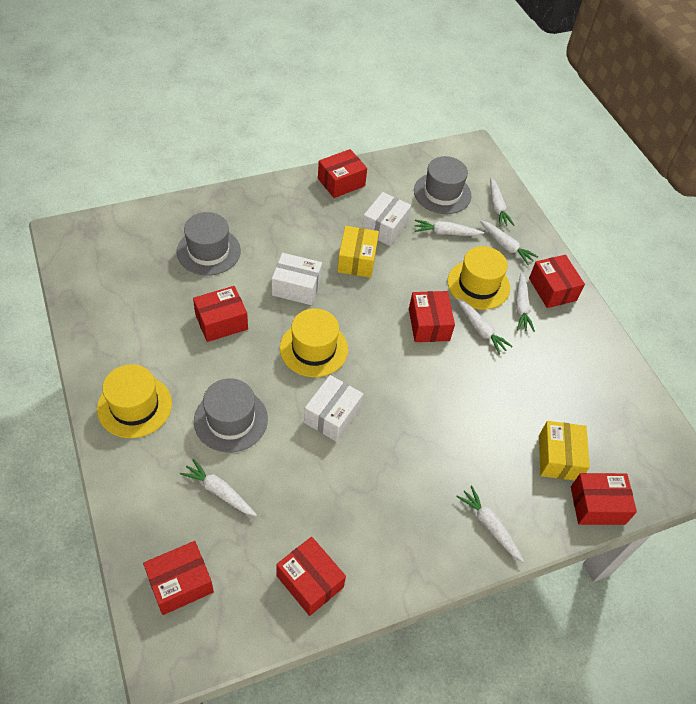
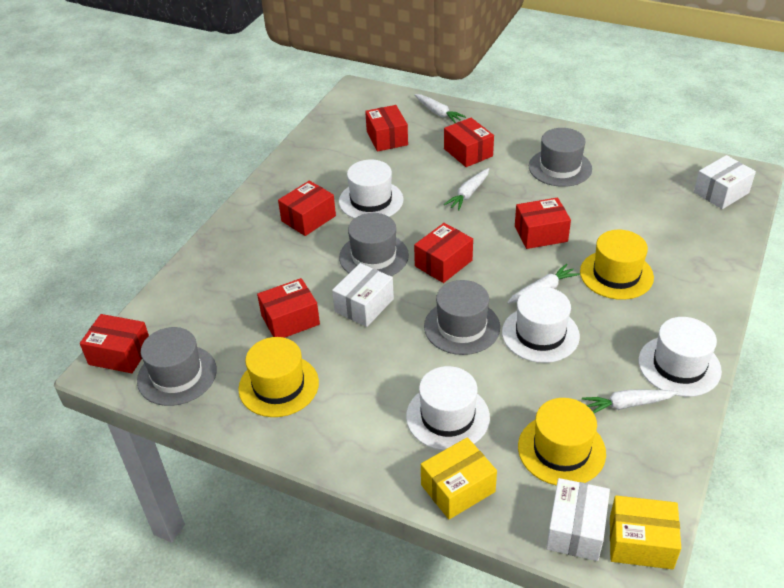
grey hat: [177,212,241,276] [194,378,268,453] [414,156,472,214] = 3 -> [137,327,217,406] [339,213,409,276] [424,280,500,355] [529,128,592,187] = 4
white carrot: [180,459,257,516] [414,220,484,236] [456,486,524,562] [457,298,513,355] [480,220,538,265] [490,177,515,227] [516,272,535,332] = 7 -> [414,94,466,123] [444,168,489,211] [507,264,580,304] [582,390,679,413] = 4
white hat: none = 0 -> [339,160,404,218] [406,366,490,451] [502,287,580,363] [638,317,722,397] = 4

